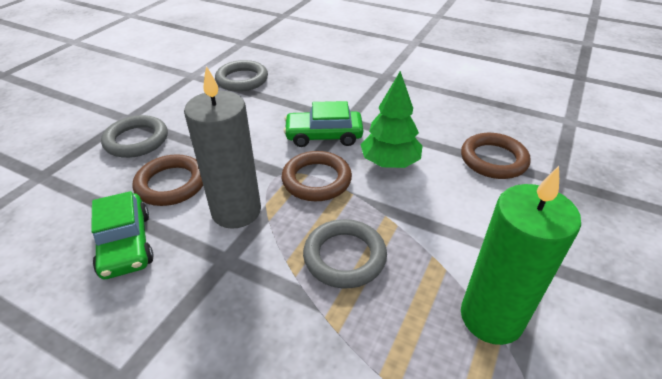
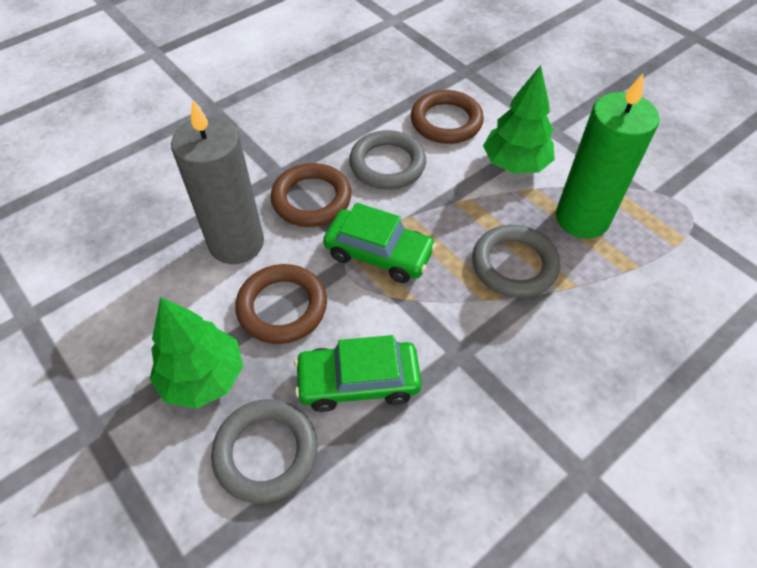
green tree: [360,71,422,168] = 1 -> [150,297,243,409] [483,65,555,174] = 2

